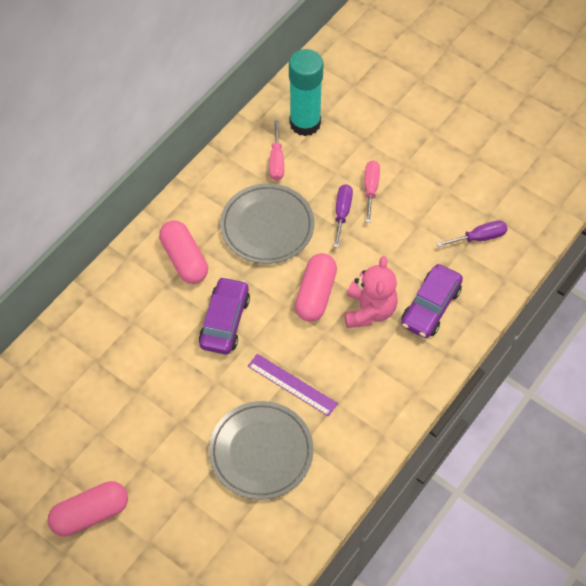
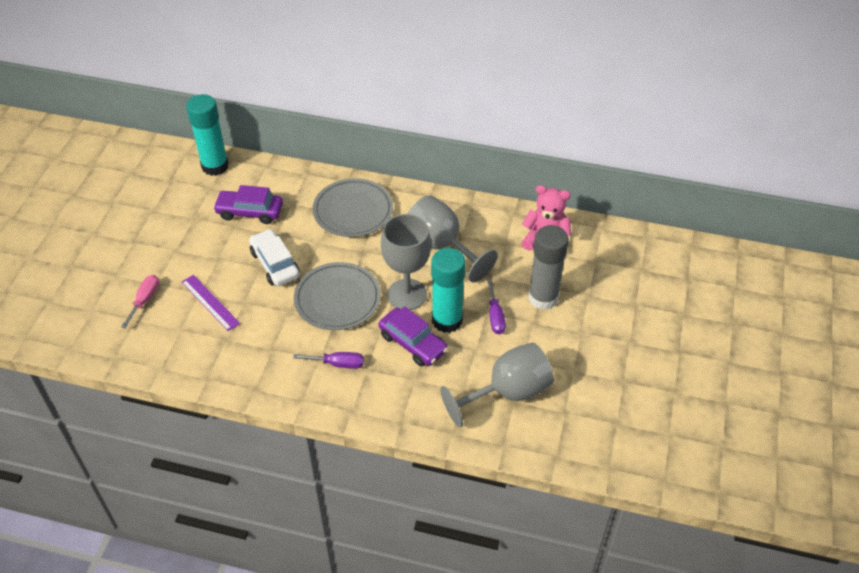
grey glue stick: none = 0 -> [528,225,569,310] = 1
grey goblet: none = 0 -> [381,214,431,310] [408,196,498,282] [440,343,554,427] = 3
pink capsule: [48,481,128,537] [159,220,208,284] [295,253,337,322] = 3 -> none = 0
pink screwdriver: [269,121,284,181] [364,160,380,223] = 2 -> [121,275,159,328] = 1
turquoise glue stick: [289,49,324,136] = 1 -> [186,94,229,176] [431,248,466,333] = 2
white car: none = 0 -> [249,229,300,286] = 1

